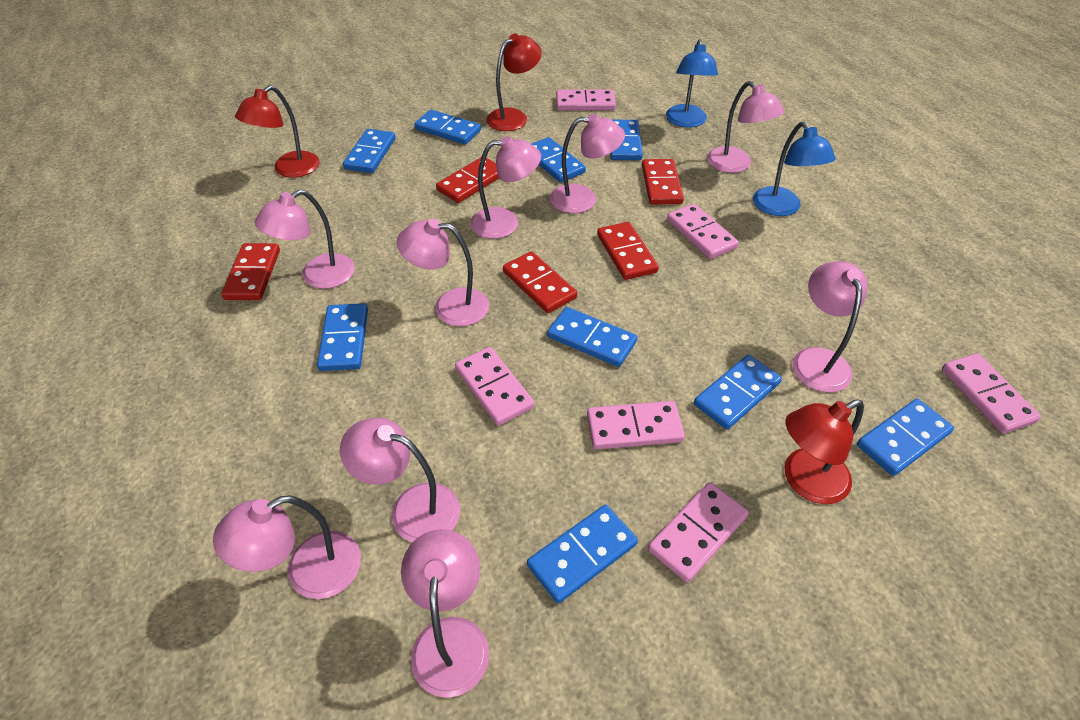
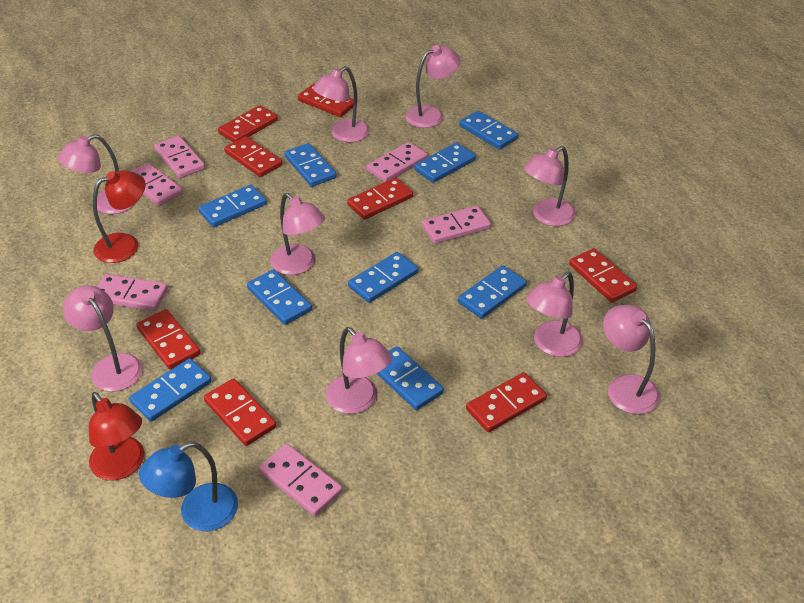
blue lamp: [666,39,718,128] [753,122,836,216] = 2 -> [139,442,238,531] = 1
red domino: [221,243,280,300] [436,158,499,203] [503,251,577,313] [597,222,659,280] [642,159,684,205] = 5 -> [136,309,201,370] [204,378,277,446] [218,105,278,142] [224,136,282,177] [298,84,354,117] [347,177,413,220] [466,372,547,432] [569,248,637,303] = 8
red lamp: [235,85,320,178] [486,34,542,131] [785,399,864,504] = 3 -> [89,392,144,481] [93,170,146,263] = 2

